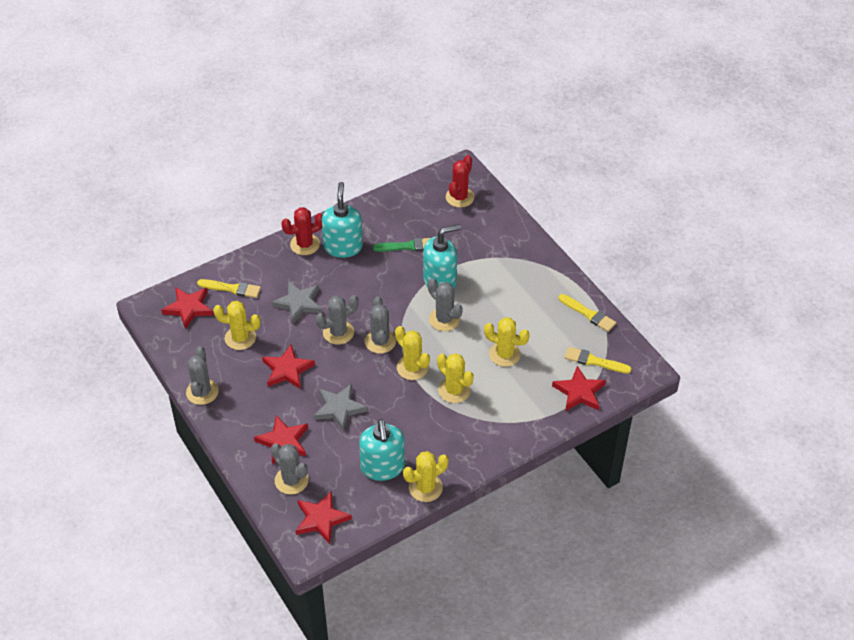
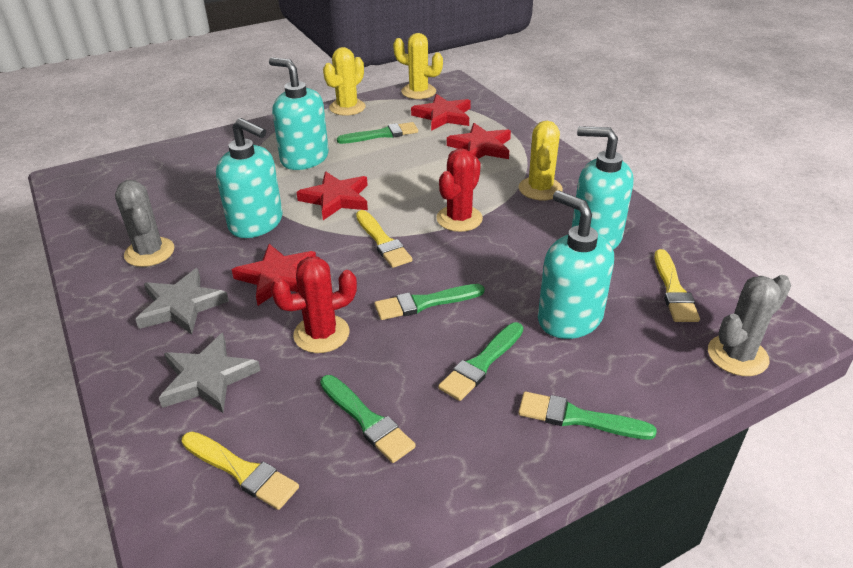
green brush: [373,238,430,252] = 1 -> [320,375,416,463] [337,122,418,144] [374,284,485,320] [438,322,523,401] [518,392,657,440] = 5
grey cactus: [186,346,219,405] [271,443,309,495] [315,295,359,345] [365,296,396,354] [428,278,463,331] = 5 -> [115,180,174,267] [708,275,791,376] = 2
red star: [161,287,213,329] [254,415,308,465] [262,345,315,389] [296,490,352,544] [552,366,606,411] = 5 -> [231,244,316,306] [296,171,368,220] [411,94,471,131] [447,123,511,159] = 4
turquoise soap dispenser: [322,182,363,258] [359,419,405,481] [423,224,461,288] = 3 -> [216,118,282,238] [269,57,329,170] [538,190,614,339] [572,126,634,249] = 4
yellow cactus: [213,301,261,350] [395,326,430,380] [403,451,449,502] [437,353,474,403] [484,317,530,367] = 5 -> [323,47,366,116] [393,33,443,99] [519,121,563,200] = 3

